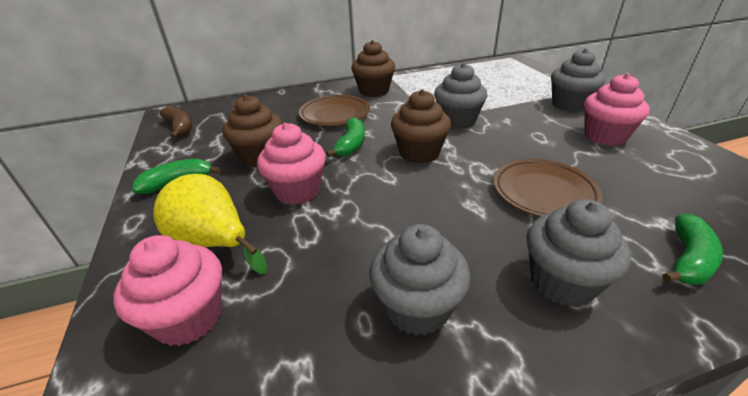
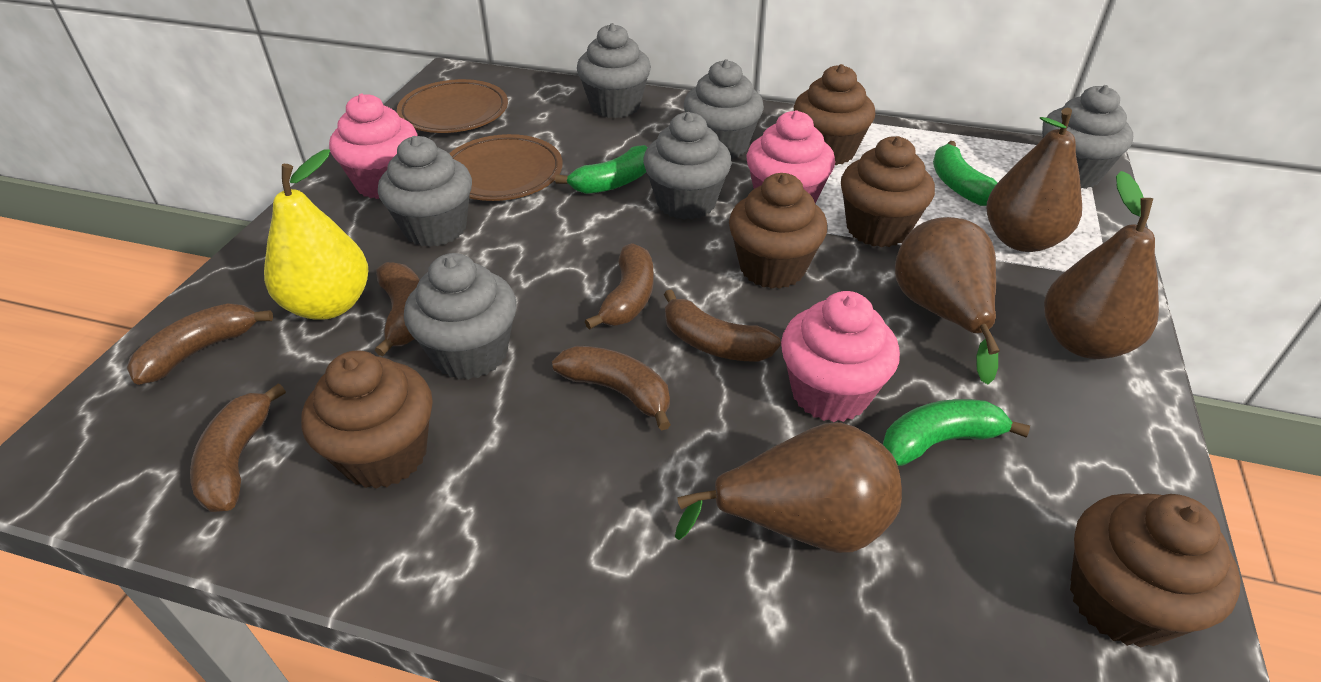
brown banana: [160,106,192,138] = 1 -> [127,303,273,385] [190,383,286,512] [375,262,420,356] [552,346,671,431] [585,243,653,330] [664,289,781,362] = 6
brown cupcake: [223,94,283,167] [351,40,395,97] [391,89,451,164] = 3 -> [301,351,433,489] [729,173,827,289] [794,64,875,165] [841,136,935,247] [1070,493,1241,647] = 5
brown pear: none = 0 -> [675,422,902,553] [895,217,1000,384] [986,108,1082,252] [1044,171,1159,359] = 4
grey cupcake: [369,224,470,336] [434,63,487,129] [526,199,631,307] [551,48,605,112] = 4 -> [378,136,472,247] [404,253,517,380] [577,23,651,118] [643,112,732,220] [684,59,764,159] [1042,85,1133,189] = 6

